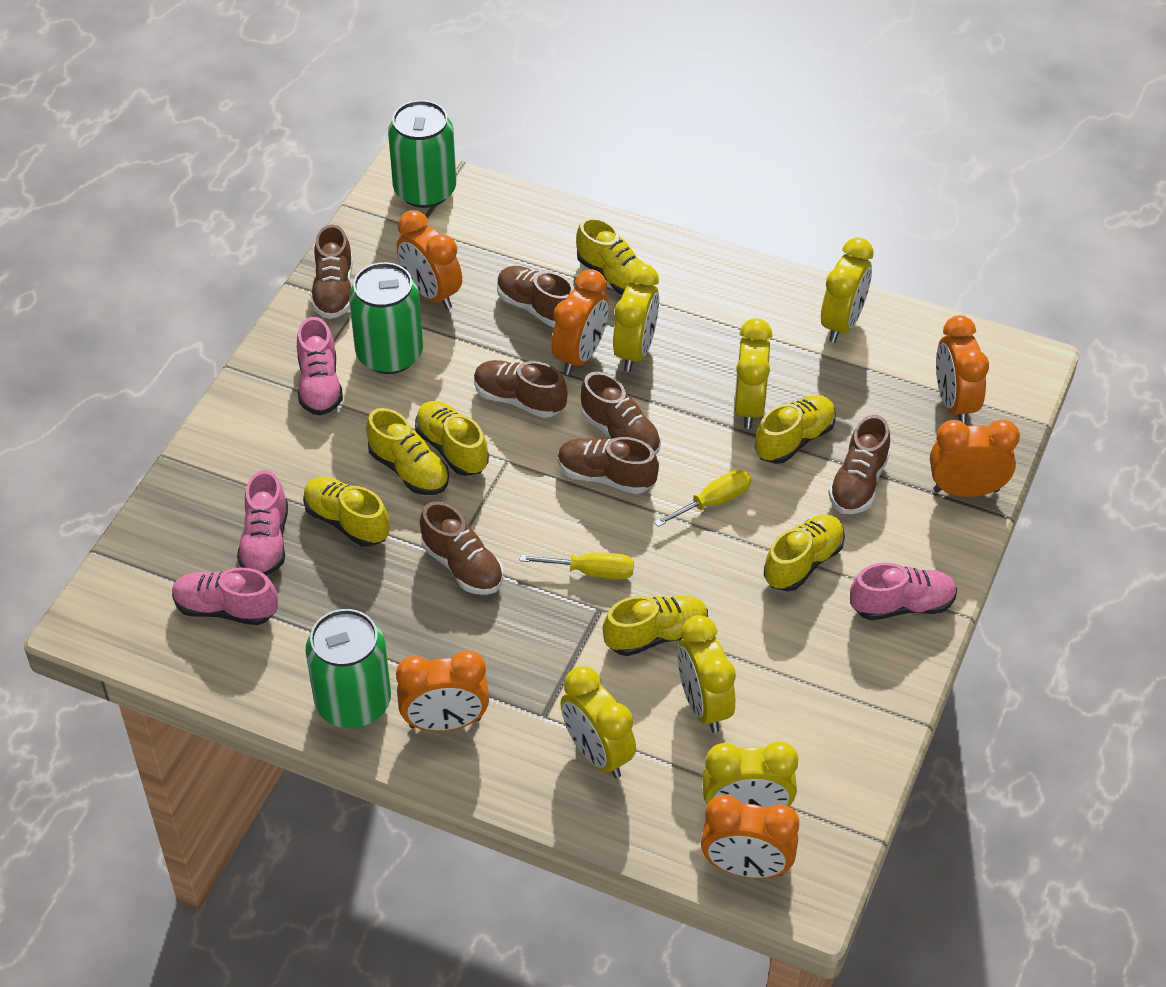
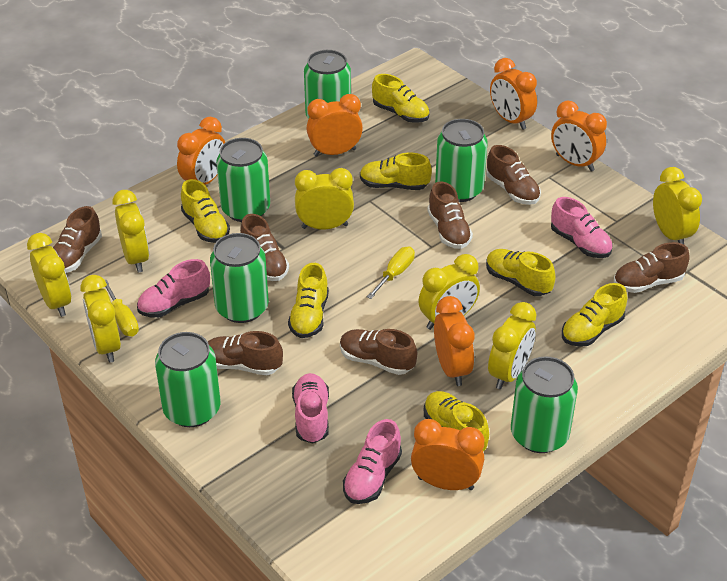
green can: [305,609,391,728] [349,262,423,374] [388,100,456,208] = 3 -> [155,332,220,427] [210,233,269,323] [216,138,270,222] [304,50,351,119] [435,119,488,202] [511,356,578,453] = 6
yellow clock: [560,666,636,778] [613,264,659,372] [678,615,736,733] [702,741,798,808] [734,318,772,429] [821,237,874,343] = 6 -> [27,233,71,317] [80,275,121,363] [113,190,149,272] [295,168,354,229] [418,254,480,330] [488,302,536,389] [653,167,702,244] = 7

